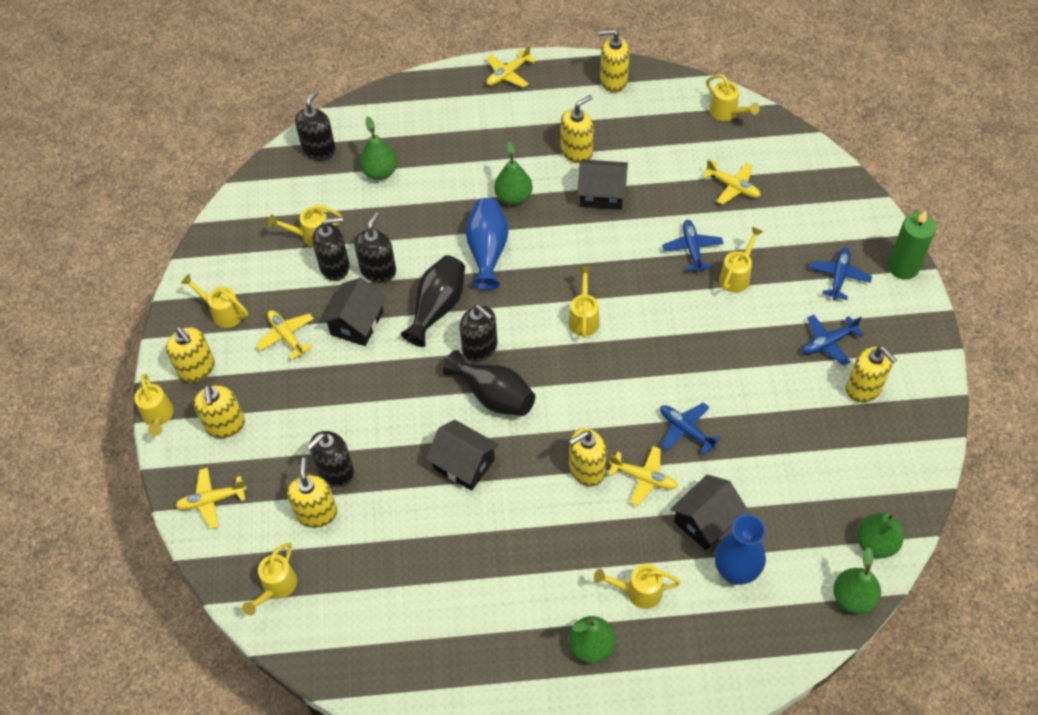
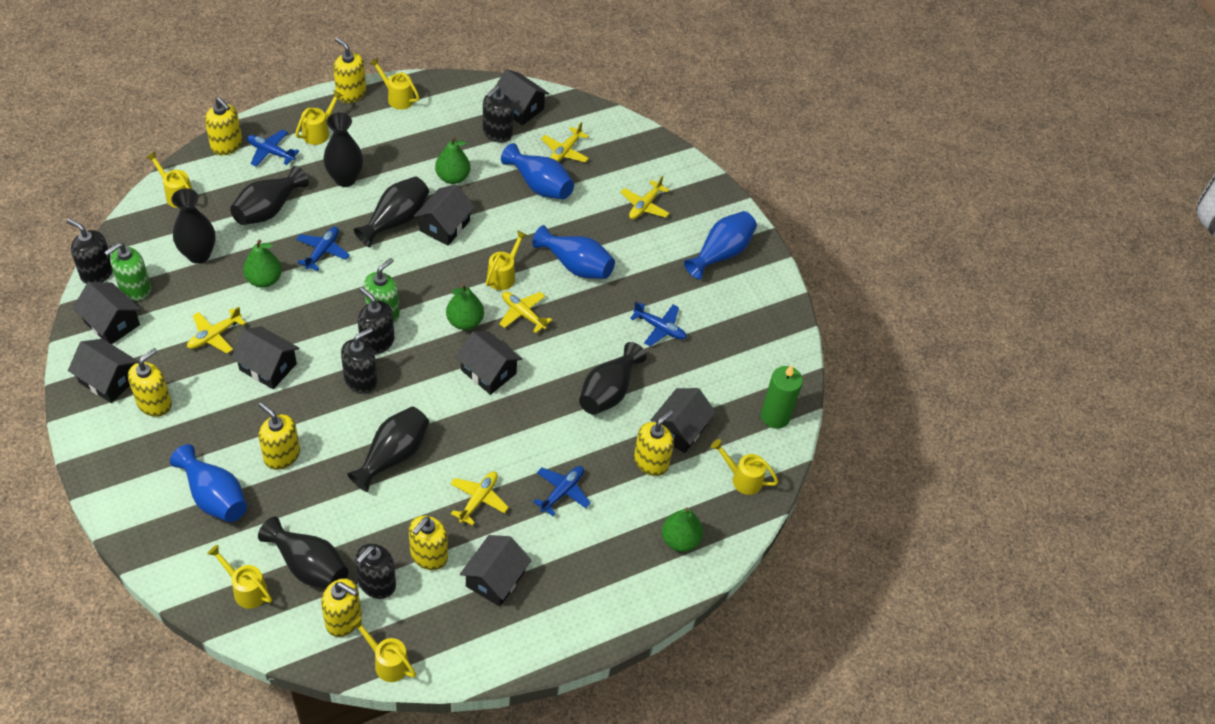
black house: [321,278,386,346] [426,420,499,491] [577,159,628,210] [670,474,748,550] = 4 -> [68,339,139,403] [73,282,141,344] [231,326,299,389] [414,184,475,246] [456,331,522,395] [460,535,532,607] [496,69,549,126] [650,388,716,453] = 8
black vase: [401,255,465,347] [442,350,535,416] = 2 -> [171,188,216,264] [230,166,309,225] [258,517,348,589] [323,112,363,187] [347,406,429,492] [354,177,429,247] [579,342,647,415] = 7
blue vase: [465,198,508,290] [715,514,766,585] = 2 -> [170,444,247,522] [501,143,574,199] [532,225,615,279] [684,211,757,279] = 4
green pear: [360,117,397,180] [494,141,532,205] [569,616,616,664] [833,547,881,614] [857,513,904,558] = 5 -> [243,240,282,288] [435,137,471,184] [446,284,484,330] [662,508,703,552] = 4
green soap dispenser: none = 0 -> [104,242,151,301] [364,258,400,324] = 2
yellow watering can: [134,374,174,436] [181,274,248,328] [243,543,297,616] [268,205,342,247] [569,267,600,338] [594,564,681,609] [706,74,760,121] [719,227,763,293] = 8 -> [146,152,192,208] [207,545,272,609] [295,90,343,145] [350,617,416,682] [369,57,419,110] [486,230,527,290] [711,439,778,495] = 7

